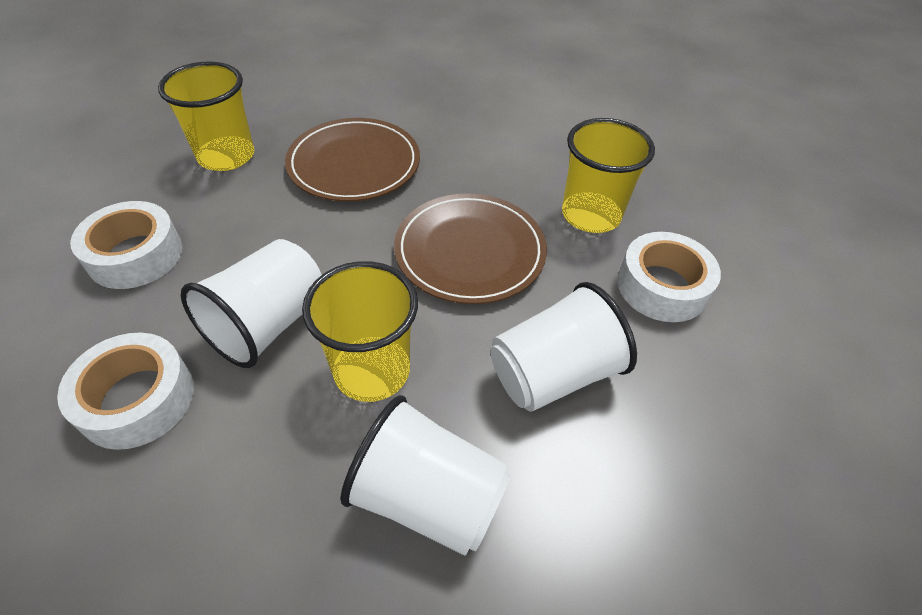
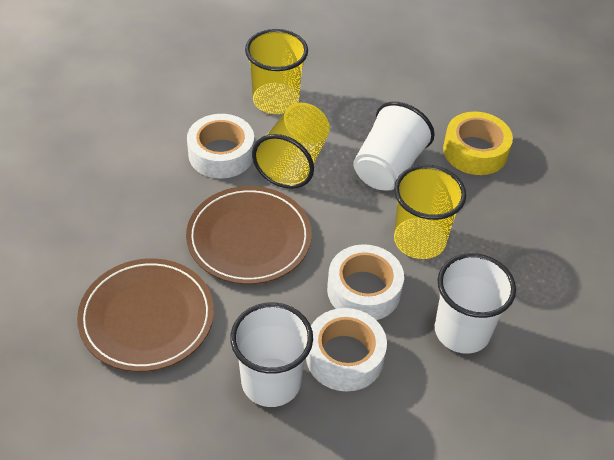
yellow tape: none = 0 -> [443,112,513,175] = 1

